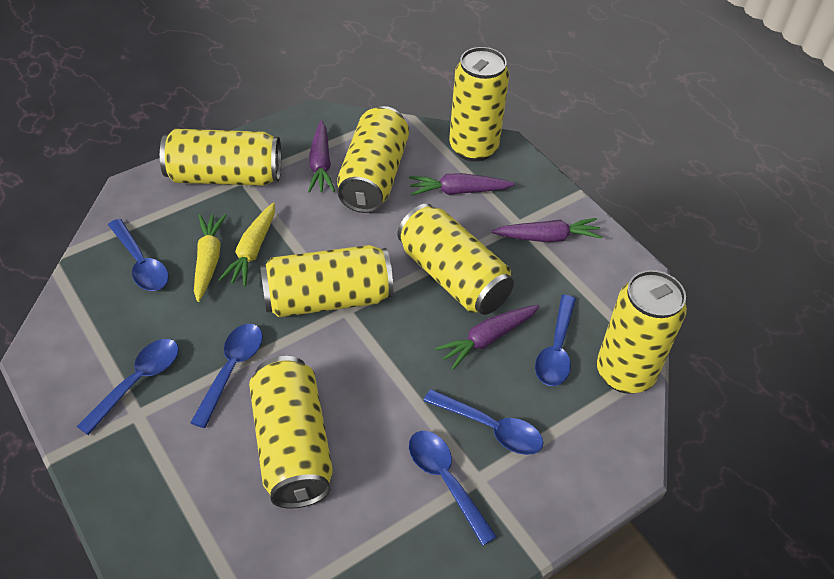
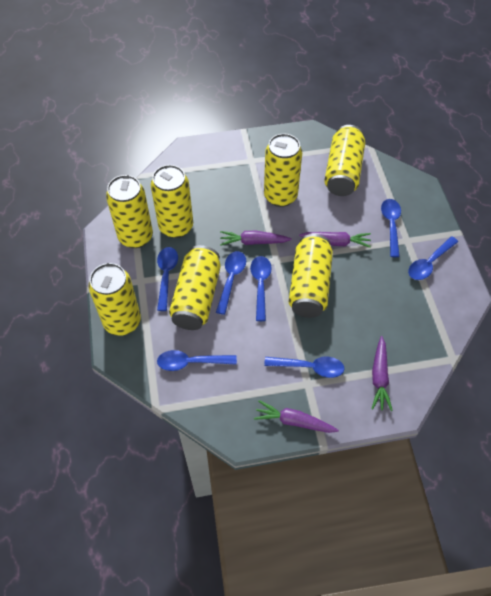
blue spoon: [76,339,179,435] [108,219,169,291] [190,324,263,428] [409,431,497,546] [423,389,544,455] [535,295,576,386] = 6 -> [157,247,178,311] [157,350,237,371] [216,251,246,315] [250,256,272,321] [264,357,344,378] [381,199,401,257] [408,236,458,280] = 7
yellow carrot: [194,214,227,302] [218,203,275,287] = 2 -> none = 0

